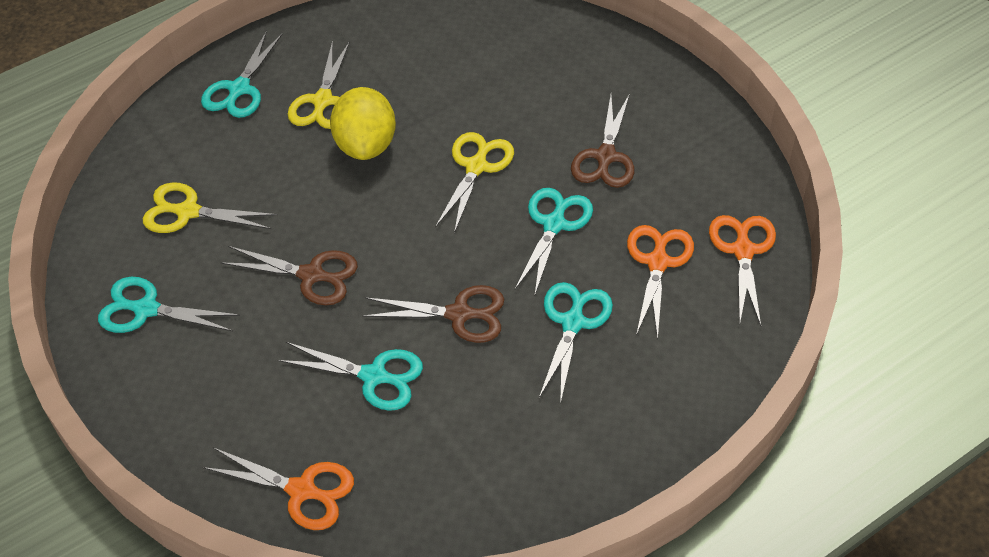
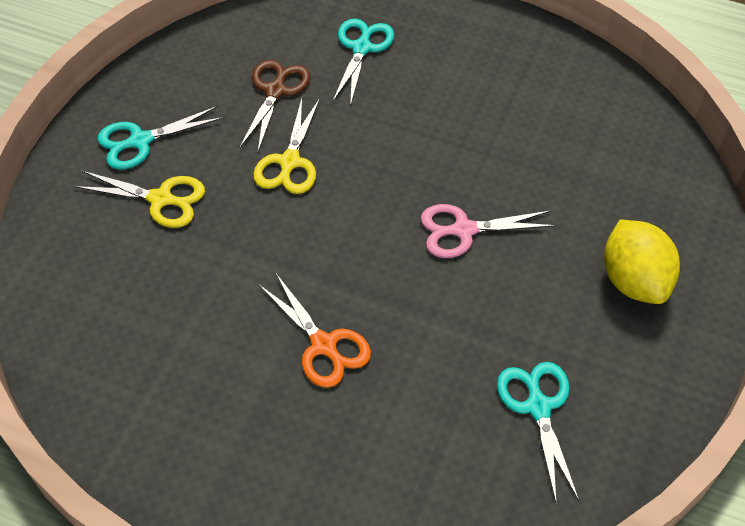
brown scissors: [220,246,358,305] [362,285,504,343] [571,94,634,188] = 3 -> [239,60,310,152] = 1
orange scissors: [203,447,354,530] [627,225,694,339] [709,215,776,326] = 3 -> [259,272,371,388] = 1
pink scissors: none = 0 -> [421,204,556,258] = 1
turquoise scissors: [98,277,240,333] [201,31,283,118] [278,342,423,411] [515,188,593,294] [539,282,613,405] = 5 -> [97,106,224,170] [333,19,394,106] [497,362,579,504] = 3
yellow scissors: [143,182,277,233] [288,41,350,129] [435,132,514,233] = 3 -> [74,171,205,228] [253,98,320,194] = 2

